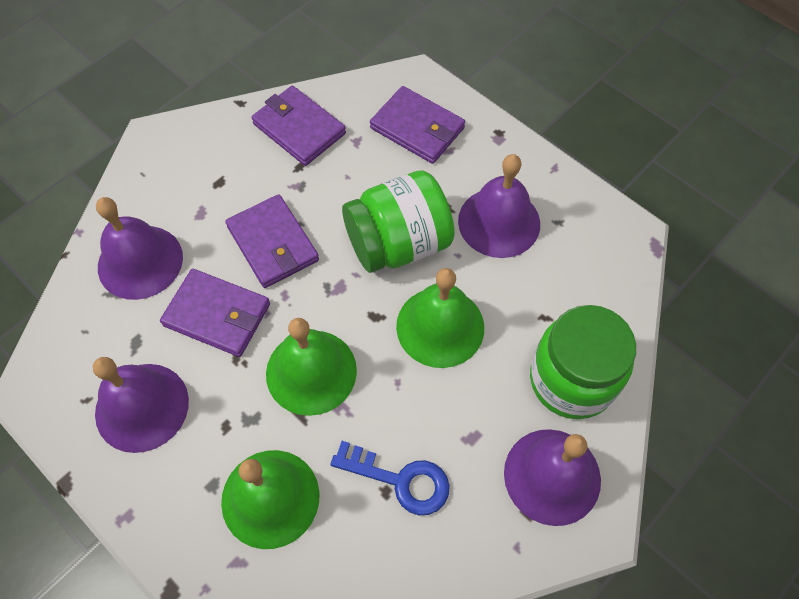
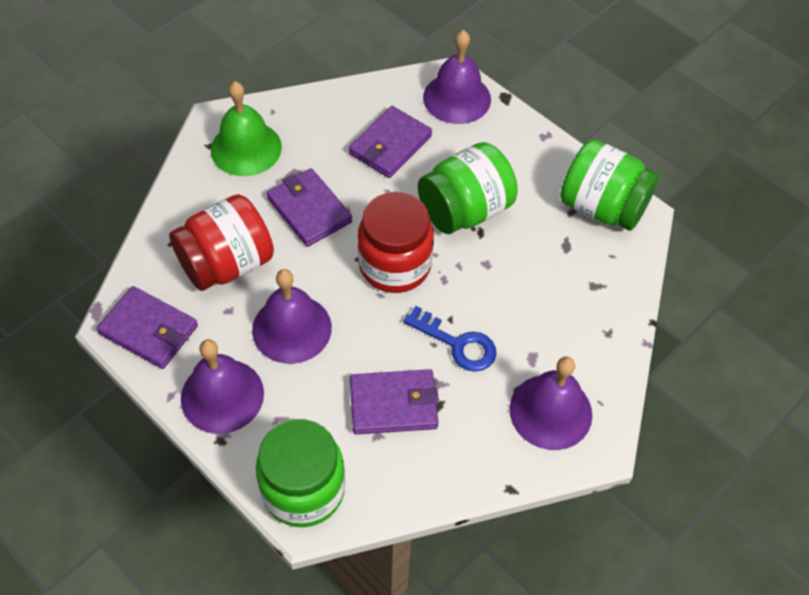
green bell: [221,450,319,549] [266,318,357,416] [396,268,484,368] = 3 -> [211,82,282,176] = 1
green jar: [342,170,455,273] [530,305,636,419] = 2 -> [256,419,345,527] [418,142,518,234] [560,139,660,231] = 3
red jar: none = 0 -> [169,194,274,291] [357,192,434,293] = 2

